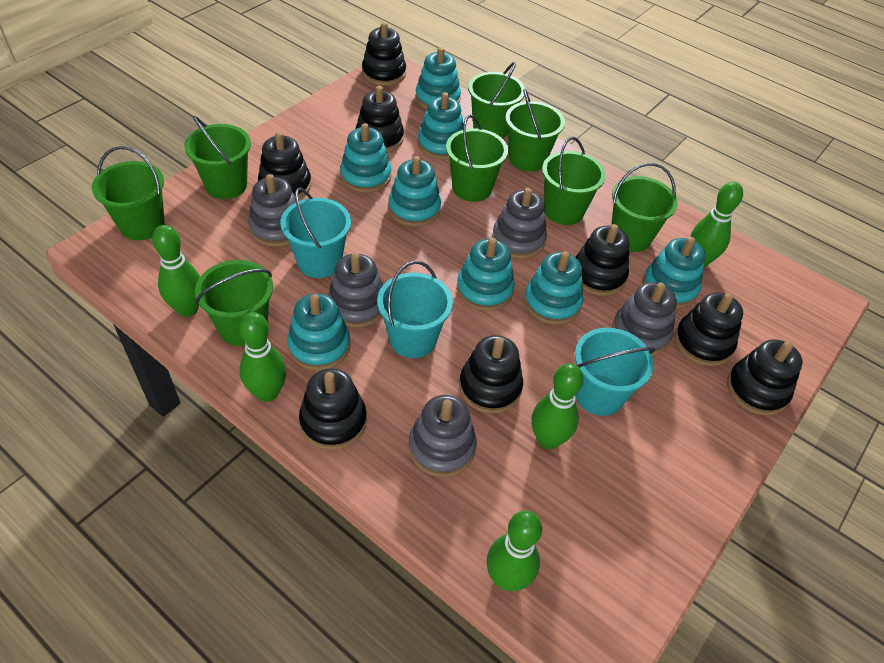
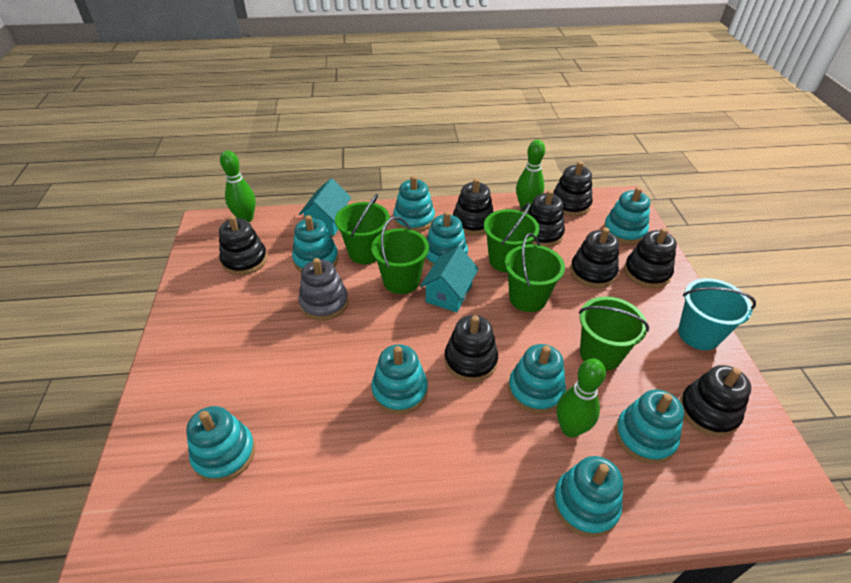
green bowling pin: [152,225,200,317] [239,312,286,402] [487,511,542,591] [531,363,584,449] [690,182,743,267] = 5 -> [220,150,256,222] [516,140,545,211] [557,359,606,437] = 3
green bucket: [92,146,165,240] [184,116,251,199] [195,260,273,346] [446,115,508,202] [468,62,525,138] [505,89,565,172] [542,137,606,225] [611,163,678,252] = 8 -> [335,194,390,264] [371,217,429,294] [484,203,539,273] [505,233,565,312] [579,296,649,371] = 5
grey stacking toy: [248,174,296,247] [327,253,383,328] [409,395,477,477] [492,188,547,259] [612,282,677,355] = 5 -> [299,258,348,321] = 1
turquoise bucket: [280,188,351,278] [377,261,453,358] [575,328,656,416] = 3 -> [678,278,756,350] = 1
turquoise house: none = 0 -> [299,179,351,236] [420,246,479,312] = 2
turquoise stacking toy: [287,293,351,370] [340,123,391,193] [388,156,441,227] [415,47,461,109] [418,92,464,159] [457,238,515,311] [524,252,583,324] [643,237,705,308] = 8 -> [186,406,255,483] [292,215,338,272] [371,344,428,414] [393,176,435,232] [425,211,468,267] [508,344,566,414] [553,456,623,537] [603,187,650,244] [615,389,684,464] = 9

